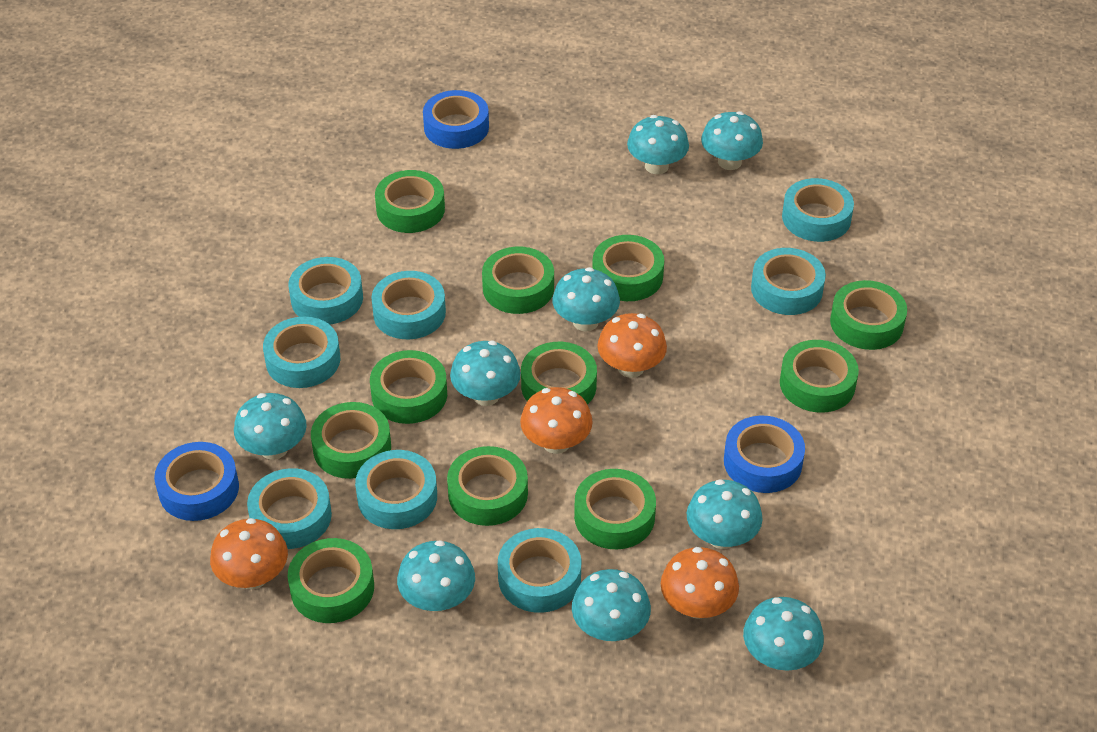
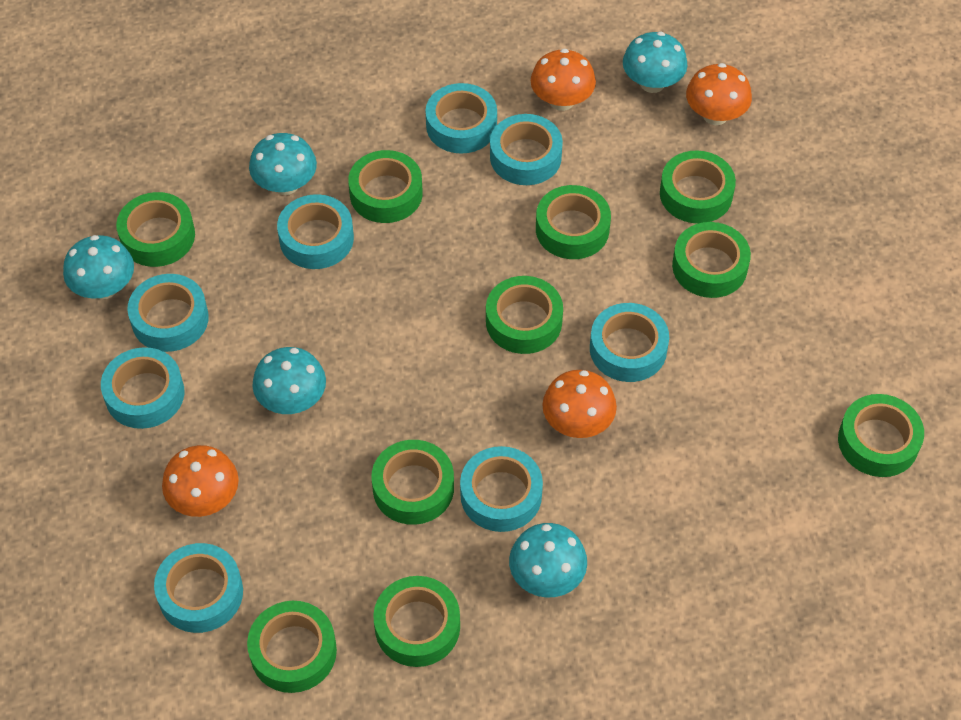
blue tape: [154,442,239,521] [423,90,489,149] [724,416,805,493] = 3 -> none = 0
green tape: [287,538,374,623] [311,402,391,479] [370,350,447,424] [375,170,445,233] [447,446,528,526] [482,246,554,314] [521,342,597,405] [574,469,656,549] [592,235,664,301] [780,340,859,412] [830,280,907,350] = 11 -> [116,192,195,267] [247,601,337,693] [348,150,423,223] [371,440,454,525] [373,576,460,667] [486,276,563,354] [536,185,611,259] [660,151,736,224] [672,222,751,298] [838,394,924,477] = 10
turquoise mushroom: [234,393,307,460] [397,540,475,612] [450,341,521,406] [553,267,620,331] [572,569,651,641] [627,115,689,174] [687,479,763,549] [701,111,763,170] [743,597,824,671] = 9 -> [63,235,134,299] [249,133,317,195] [252,347,326,414] [509,523,587,597] [623,31,687,93] = 5

